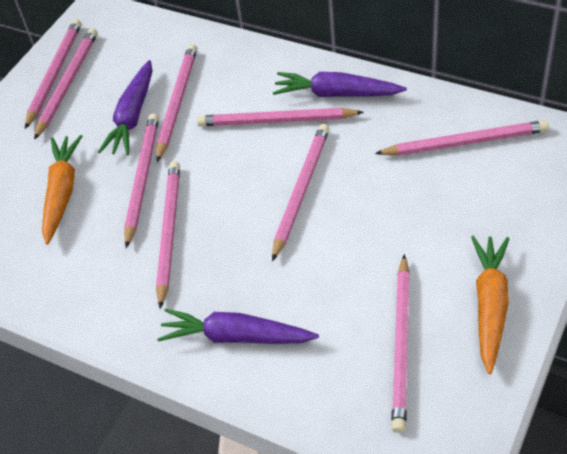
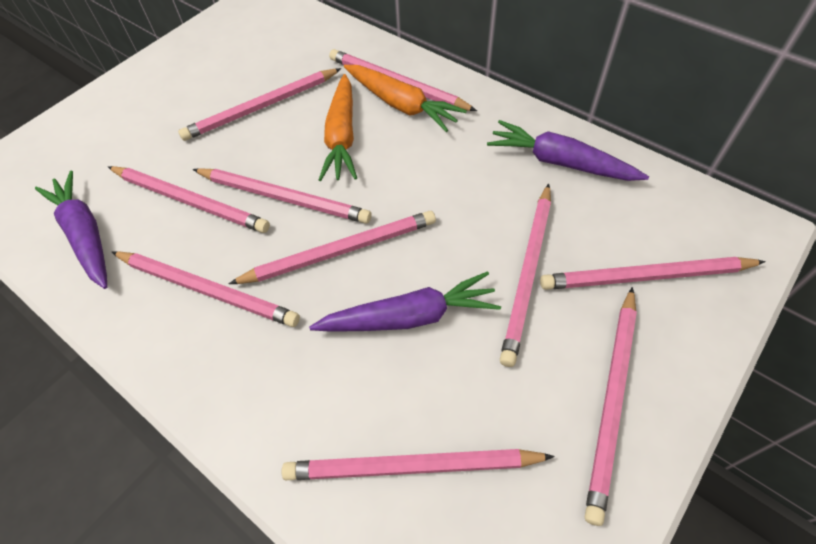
pink pencil: [25,19,81,129] [34,28,98,140] [124,113,159,248] [156,44,197,162] [156,161,180,309] [197,108,364,126] [272,124,329,261] [375,120,549,156] [391,254,410,433] = 9 -> [108,166,270,233] [112,251,300,327] [178,68,341,141] [193,168,372,224] [229,211,436,284] [282,449,555,480] [329,49,477,111] [500,184,551,367] [540,257,766,290] [585,287,637,526] = 10

